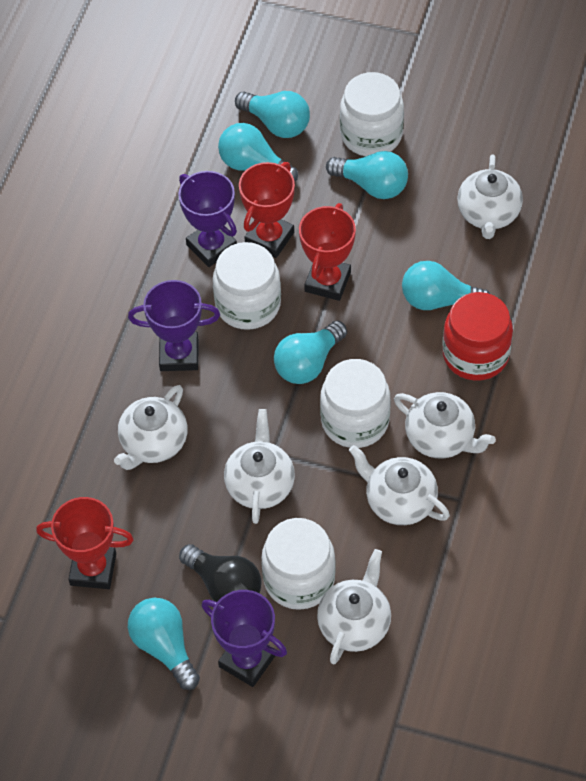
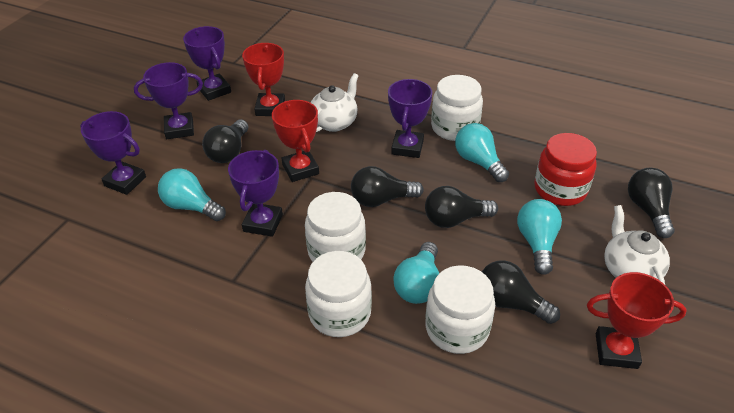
black light bulb: [179,544,261,602] = 1 -> [202,120,249,163] [351,166,424,207] [425,186,498,228] [482,260,560,324] [628,168,675,238] = 5
purple trophy: [128,280,220,371] [179,171,237,267] [202,590,287,687] = 3 -> [80,111,146,195] [134,62,203,139] [183,26,231,101] [228,150,283,237] [388,79,432,158] = 5
turquoise light bulb: [128,598,200,690] [218,123,298,182] [235,91,310,138] [274,321,347,384] [326,151,408,199] [402,261,490,310] = 6 -> [158,168,226,221] [393,242,439,304] [455,123,509,182] [517,199,562,275] = 4
white teapot: [114,385,188,470] [224,409,295,524] [317,549,391,664] [349,445,450,525] [394,392,496,458] [457,154,523,239] = 6 -> [311,73,358,132] [604,205,670,284] = 2

